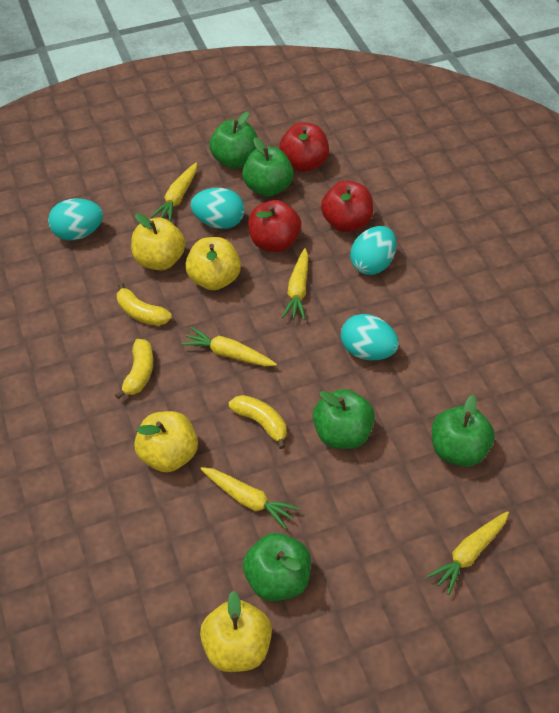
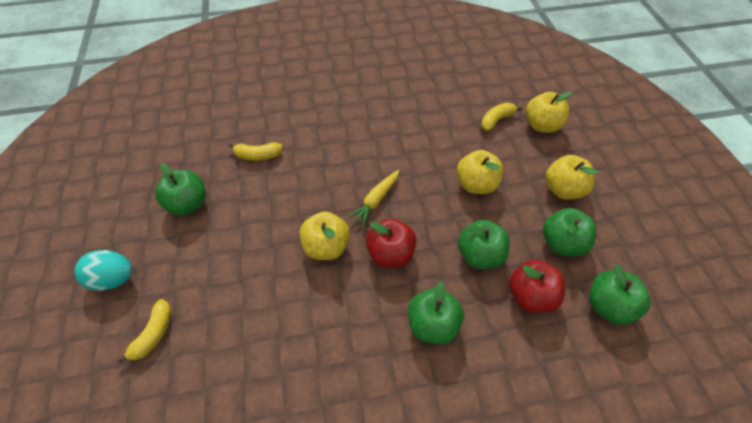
red apple: [248,200,301,252] [279,123,329,172] [321,181,373,232] = 3 -> [366,218,417,268] [509,260,565,313] = 2
turquoise egg: [48,198,103,240] [191,188,244,229] [341,314,399,360] [350,226,396,275] = 4 -> [74,250,132,291] = 1
yellow carrot: [151,163,197,222] [181,327,277,366] [200,467,299,529] [282,248,309,320] [427,511,509,595] = 5 -> [347,170,400,227] = 1

